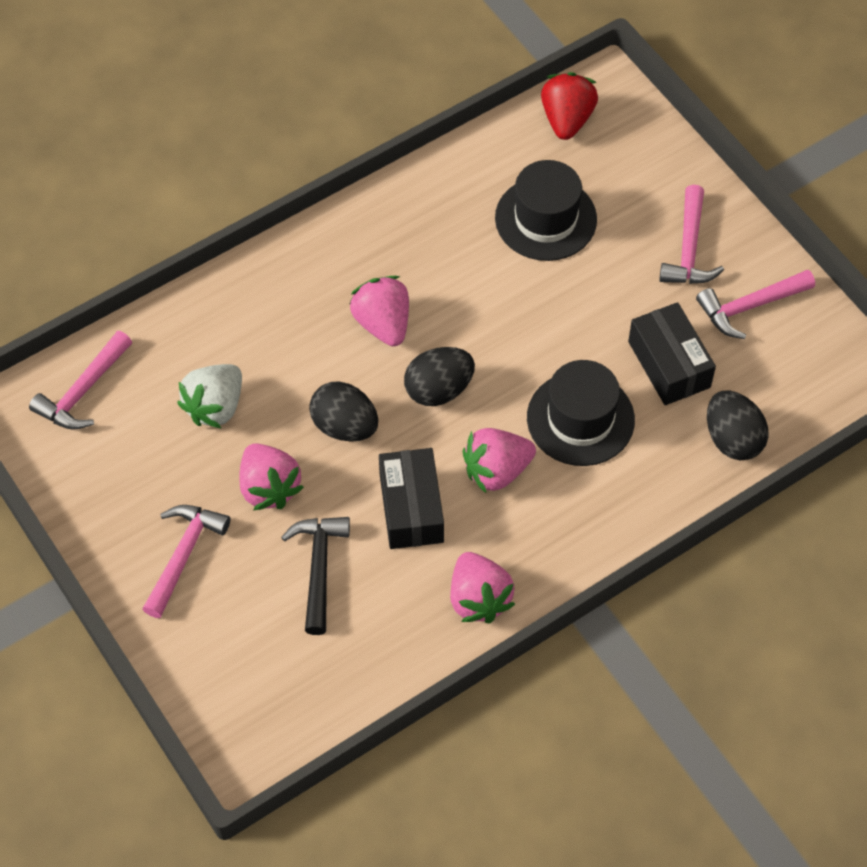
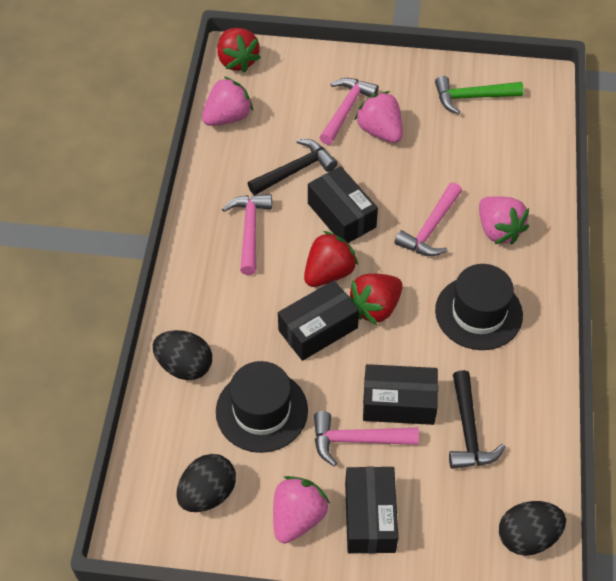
black box: [379,448,444,549] [628,302,716,405] = 2 -> [278,280,359,361] [308,166,378,243] [345,467,398,554] [363,364,438,425] = 4
black hammer: [281,517,350,635] = 1 -> [248,139,337,195] [449,370,505,469] = 2
green hammer: none = 0 -> [435,76,524,115] = 1
red strawberry: [541,72,598,140] = 1 -> [217,28,261,73] [304,231,358,287] [348,274,403,325] = 3
white strawberry: [177,364,242,429] = 1 -> none = 0

